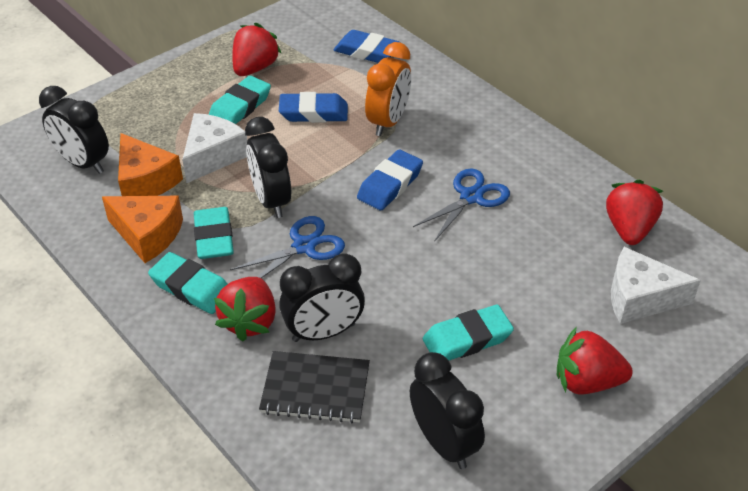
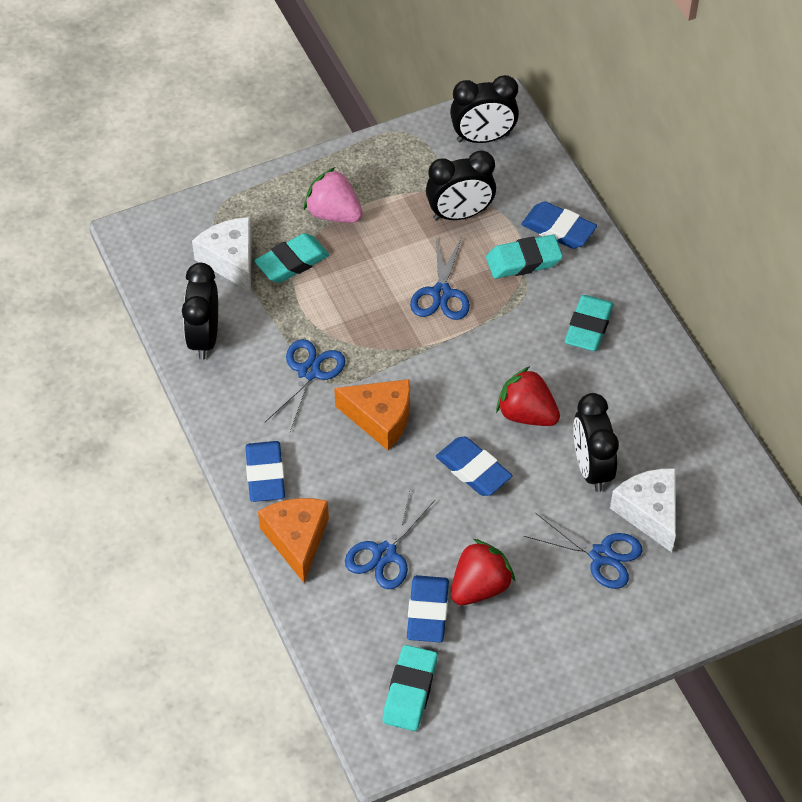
black notebook: [259,351,370,423] = 1 -> none = 0
blue eraser: [279,92,348,123] [334,30,401,63] [357,150,423,211] = 3 -> [245,441,285,502] [407,575,449,642] [436,437,512,496] [521,202,597,249] = 4
blue scissors: [230,216,345,278] [413,169,510,242] = 2 -> [265,339,346,431] [345,490,435,589] [410,237,470,320] [524,513,643,589] = 4
orange clock: [365,42,411,136] = 1 -> none = 0
pink strawberry: none = 0 -> [304,167,363,223] = 1
red strawberry: [214,277,276,342] [232,22,281,76] [557,327,633,394] [606,179,663,245] = 4 -> [451,539,515,605] [496,366,560,426] = 2

